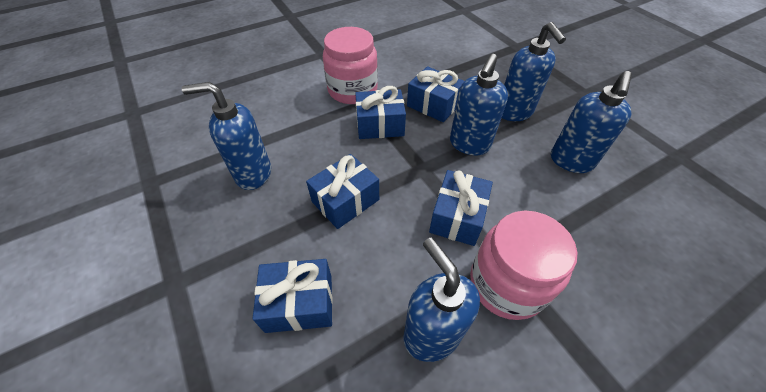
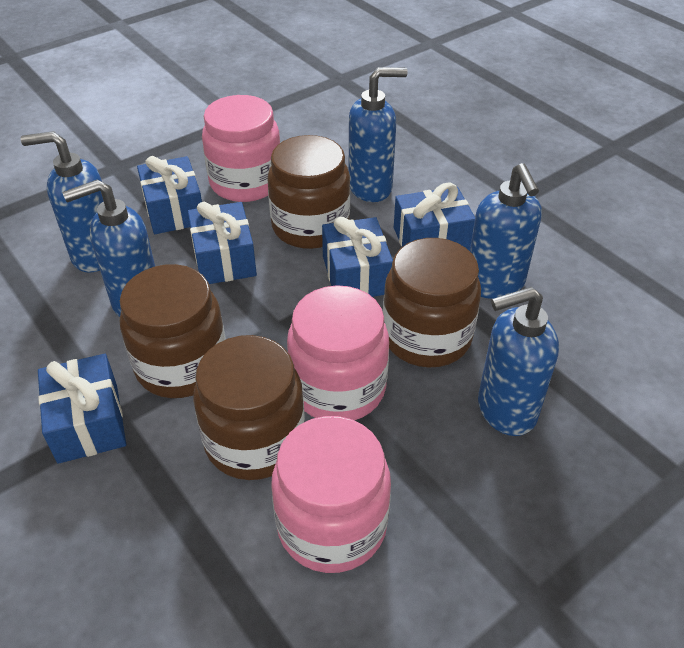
brown jar: none = 0 -> [120,264,226,398] [193,335,305,480] [267,135,350,249] [383,238,481,367] = 4
pink jar: [323,27,378,104] [470,211,577,320] = 2 -> [202,95,280,202] [271,416,391,573] [287,285,389,420] = 3

